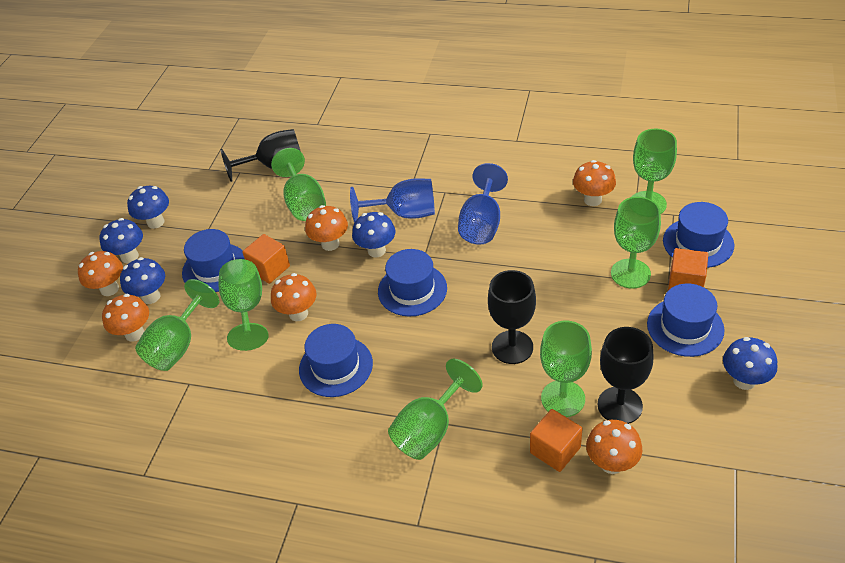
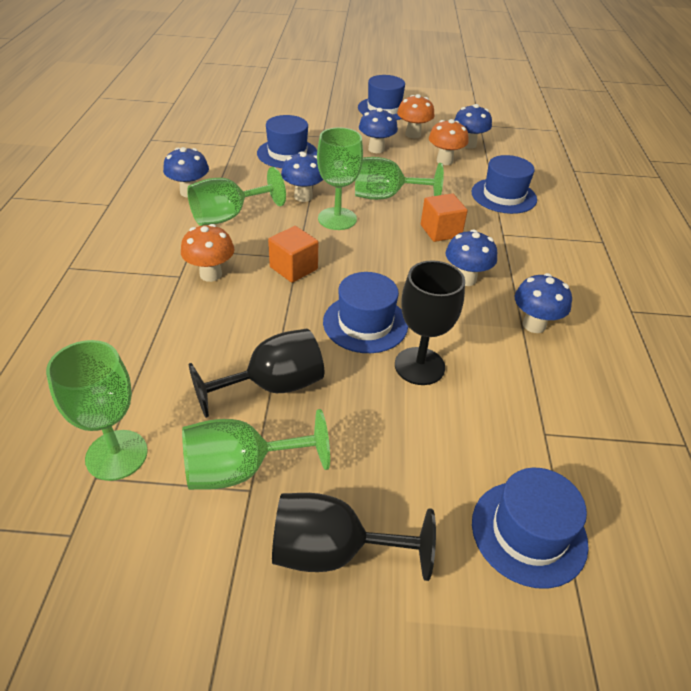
blue goblet: [350,178,435,223] [458,163,508,245] = 2 -> none = 0
blue mushroom: [99,218,143,263] [120,257,165,304] [127,186,169,229] [352,212,395,257] [723,337,777,390] = 5 -> [163,147,209,198] [281,151,323,202] [359,108,398,153] [445,230,497,286] [455,104,492,149] [515,273,572,333] = 6
green goblet: [135,279,219,371] [218,259,268,351] [271,148,326,221] [388,359,483,460] [540,320,592,417] [611,197,661,289] [632,129,677,214] = 7 -> [46,340,148,481] [182,409,330,490] [187,167,286,226] [317,127,363,230] [355,157,444,200] = 5
orange cube: [242,234,290,284] [530,409,583,472] [668,248,708,290] = 3 -> [268,226,318,283] [421,193,468,242] = 2
orange mushroom: [78,251,123,296] [102,294,149,342] [271,273,317,321] [305,205,348,251] [573,160,616,206] [586,420,642,474] = 6 -> [181,224,234,282] [397,94,435,138] [429,119,469,165] = 3

